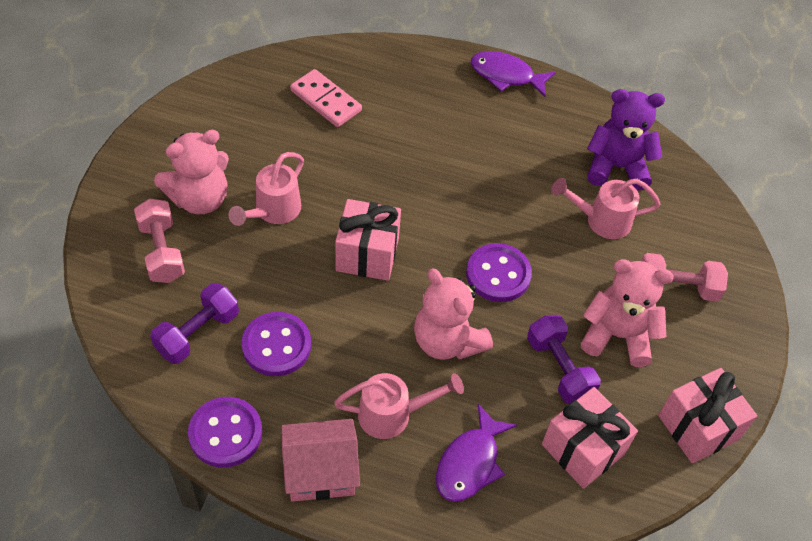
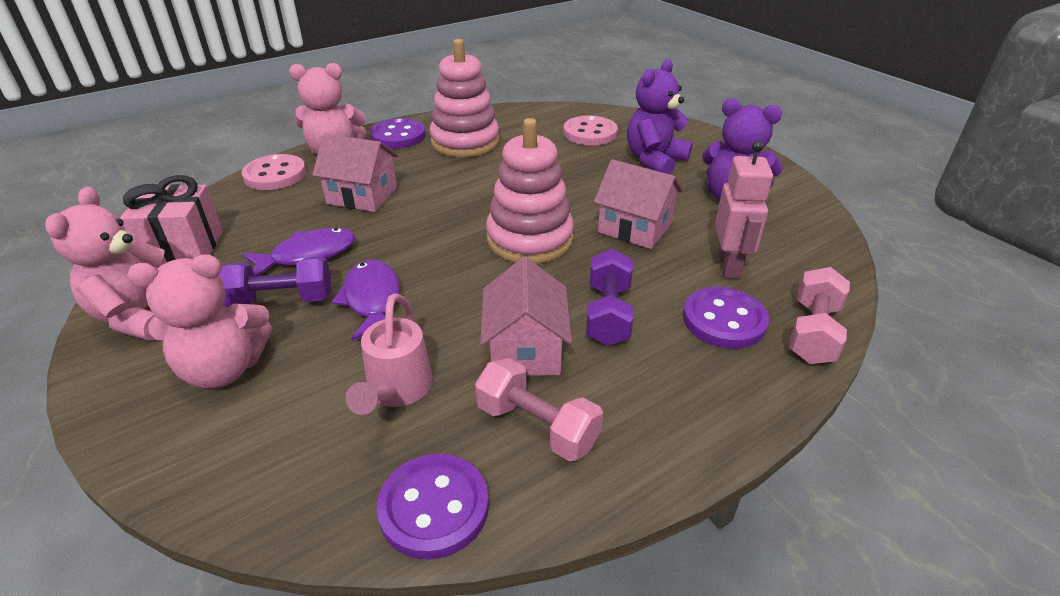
pink button: none = 0 -> [241,154,306,190] [563,116,618,145] = 2
pink domino: [290,69,362,127] = 1 -> none = 0
pink gift: [335,199,401,281] [542,387,638,489] [658,368,757,463] = 3 -> [120,175,223,266] = 1
pink house: [281,419,360,502] = 1 -> [313,134,399,212] [480,257,572,376] [594,159,683,249] = 3
pink robot: none = 0 -> [715,141,773,279] = 1
pink stacking toy: none = 0 -> [430,39,500,157] [486,118,574,264] = 2
pink watering can: [229,152,304,226] [334,373,464,439] [551,178,661,239] = 3 -> [346,293,433,415] = 1
purple teddy bear: [587,89,665,190] = 1 -> [627,59,693,174] [702,98,783,201] = 2

